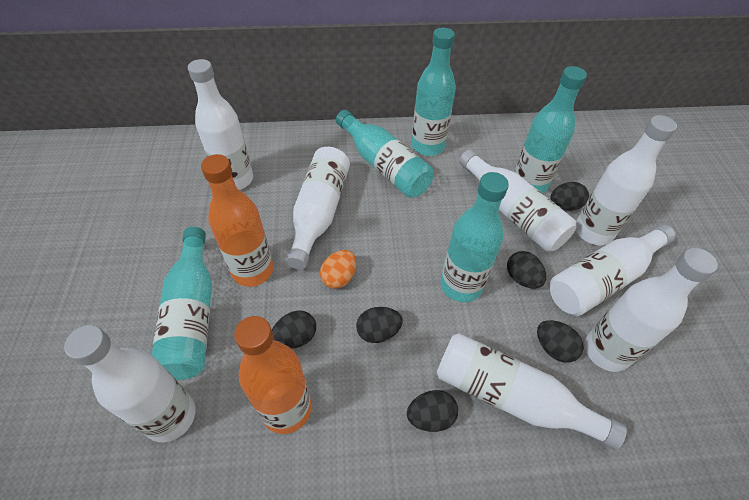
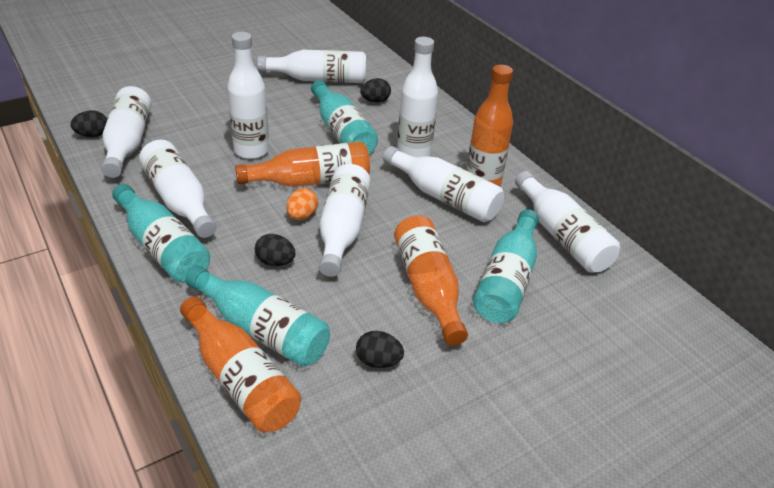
black egg: [272,311,316,349] [356,307,403,343] [407,390,458,432] [507,251,546,288] [537,320,584,363] [551,182,589,211] = 6 -> [70,110,107,137] [255,234,295,266] [356,331,404,368] [360,78,391,103] = 4
orange bottle: [201,154,273,287] [234,316,312,434] = 2 -> [180,296,301,432] [235,142,370,187] [394,216,468,346] [467,65,513,186] = 4
turquoise bottle: [152,227,212,380] [336,110,434,198] [411,28,456,156] [440,172,509,302] [514,66,587,194] = 5 -> [112,184,210,283] [185,266,330,367] [311,80,378,154] [473,209,539,323] = 4

